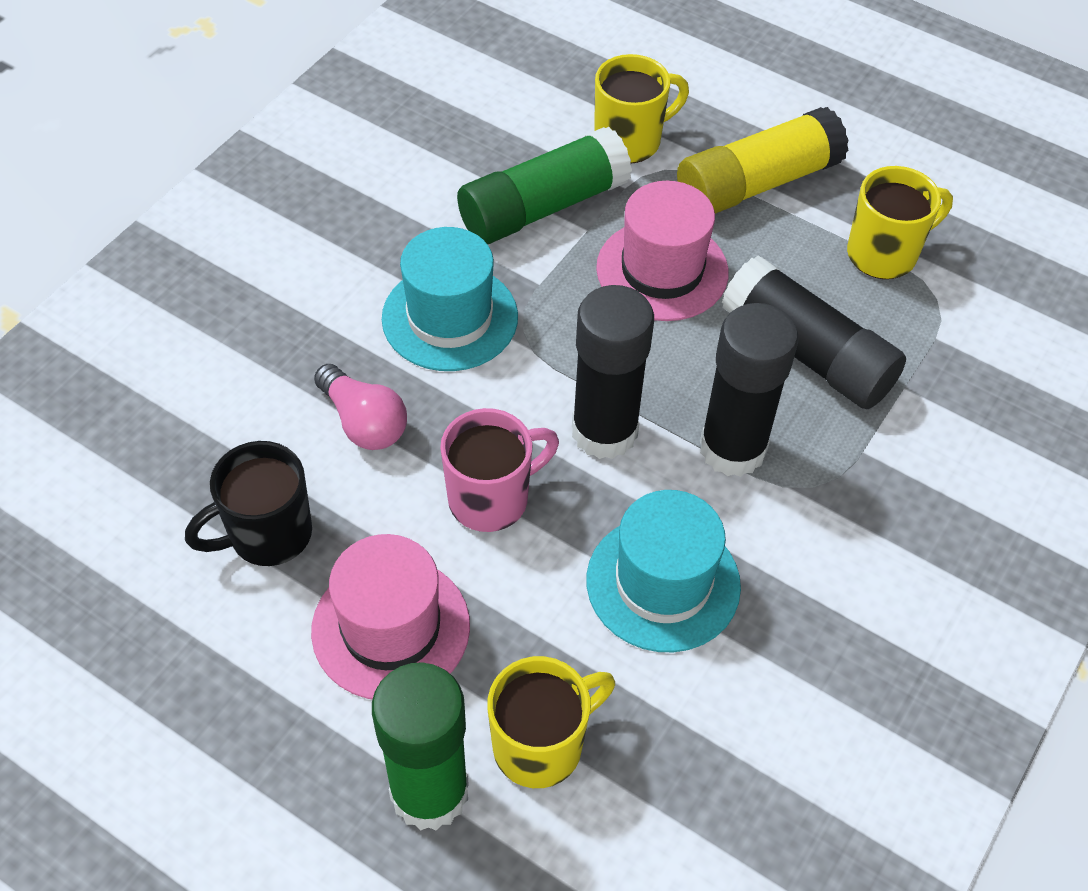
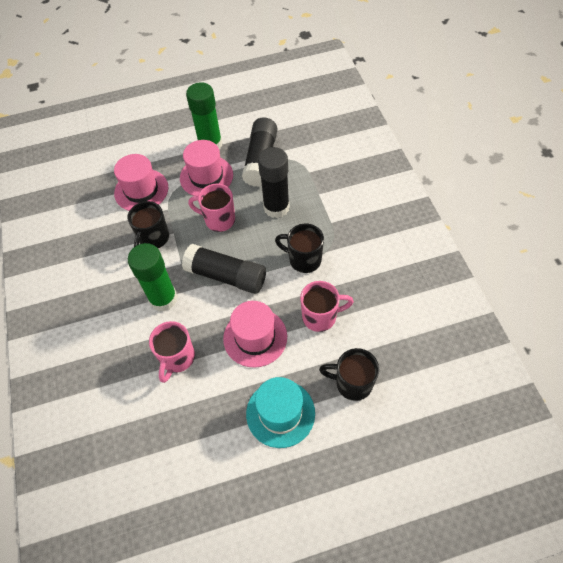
black mug: [185,441,312,566] = 1 -> [127,201,169,248] [275,224,324,273] [319,348,379,401] = 3
pink hat: [311,534,470,699] [596,181,729,321] = 2 -> [114,154,168,211] [180,140,233,196] [223,301,287,368] = 3
pink light bulb: [314,364,407,450] = 1 -> none = 0
pink mug: [440,408,559,532] = 1 -> [149,321,195,383] [188,184,235,232] [300,281,354,332] = 3
turquoise hat: [382,227,518,371] [587,490,741,652] = 2 -> [246,377,315,448] = 1
yellow glue stick: [677,107,849,214] = 1 -> none = 0
yellow mug: [487,656,615,788] [594,54,689,163] [847,166,953,279] = 3 -> none = 0

